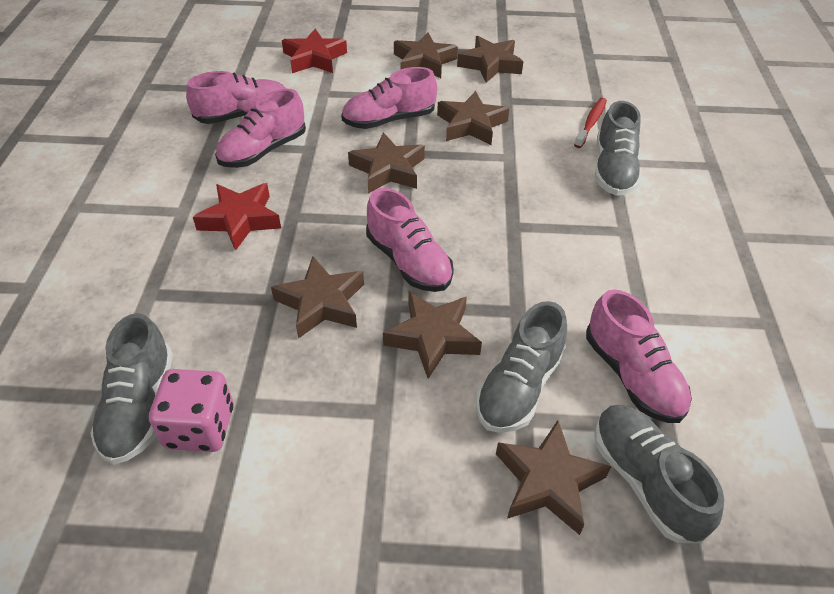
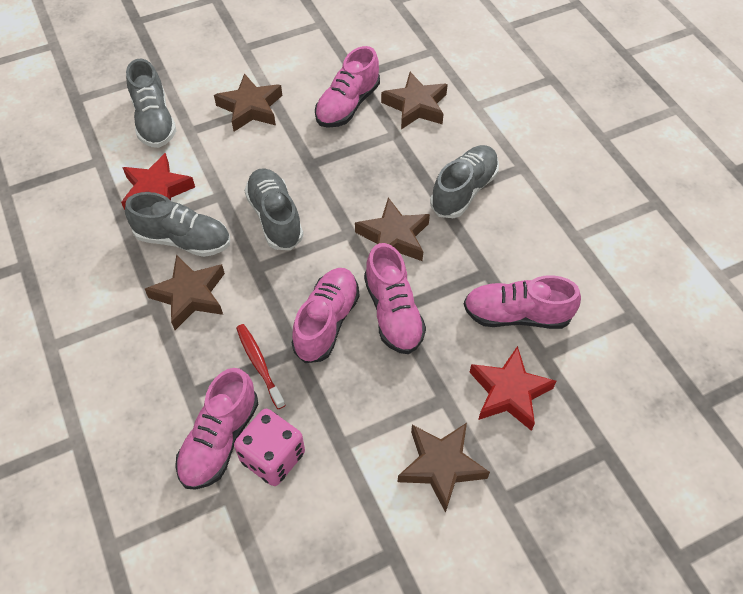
brown star: [271,256,364,339] [348,133,425,193] [383,292,482,379] [394,32,458,78] [437,91,509,145] [457,36,524,83] [496,420,611,535] = 7 -> [145,255,225,330] [214,73,282,132] [355,198,430,261] [381,72,448,129] [398,423,490,513] = 5

